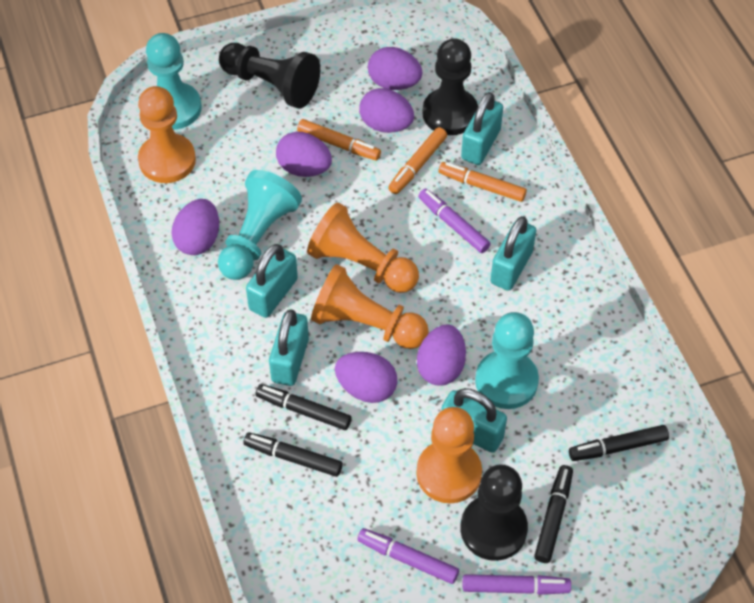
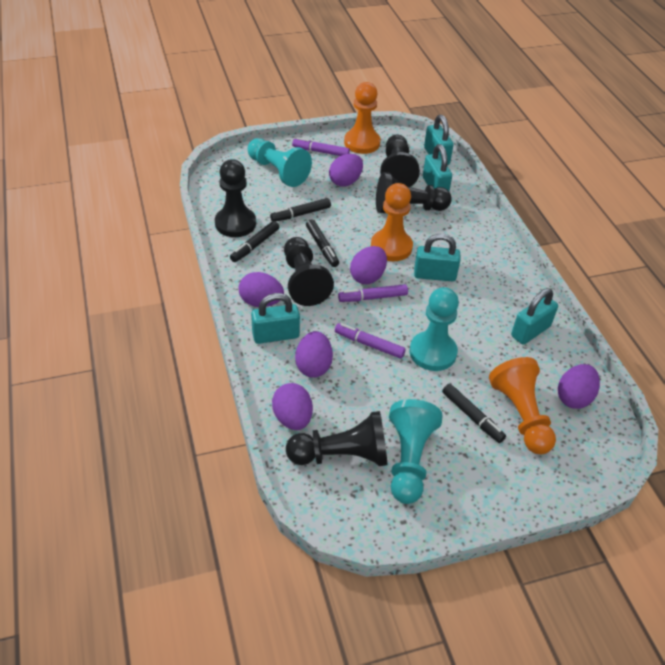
black pawn: [219,43,320,108] [422,38,478,135] [460,465,528,561] = 3 -> [215,159,256,237] [284,237,334,306] [286,411,387,466] [376,172,452,213] [380,135,420,187] = 5
orange marker: [297,119,381,160] [388,127,447,194] [439,162,527,202] = 3 -> none = 0
orange pawn: [138,86,196,183] [307,202,419,293] [311,264,429,349] [416,407,482,503] = 4 -> [344,82,381,154] [371,183,413,261] [489,357,556,454] = 3

